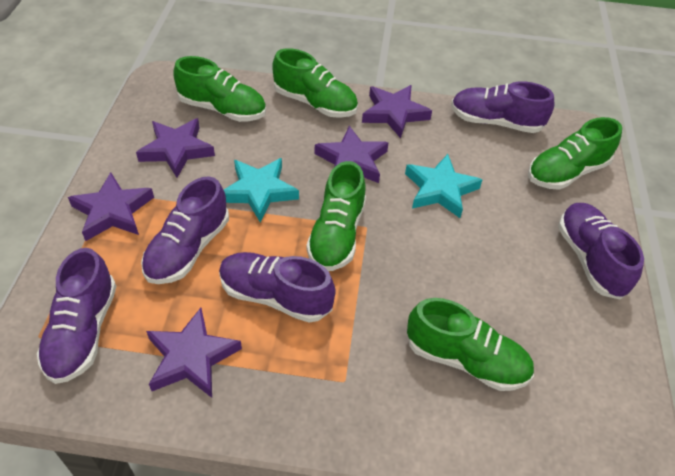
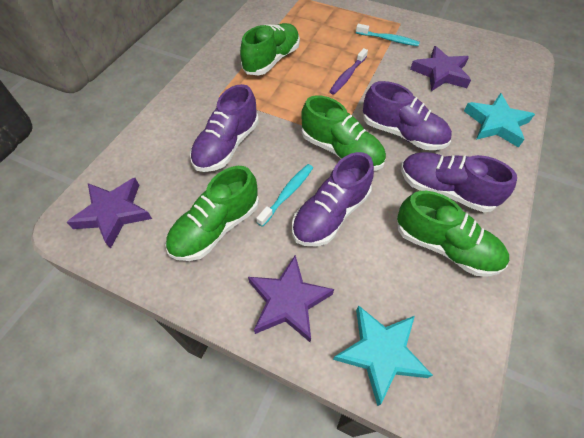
green shoe: [173,56,266,122] [272,48,358,118] [306,161,366,271] [407,298,534,391] [528,117,622,190] = 5 -> [165,166,259,261] [240,23,300,75] [301,95,386,171] [397,191,509,277] = 4
purple shoe: [37,248,117,384] [141,176,229,284] [219,252,336,323] [451,81,554,133] [558,203,644,300] = 5 -> [190,84,259,172] [292,152,374,246] [363,81,452,150] [401,152,517,212] = 4
purple star: [68,172,154,241] [136,118,215,178] [146,308,242,398] [314,126,389,183] [362,85,432,138] = 5 -> [66,178,152,249] [248,255,334,342] [410,46,471,91] = 3
purple toothbrush: none = 0 -> [329,48,368,94] = 1
turquoise toothbrush: none = 0 -> [256,164,313,227] [356,24,420,46] = 2

